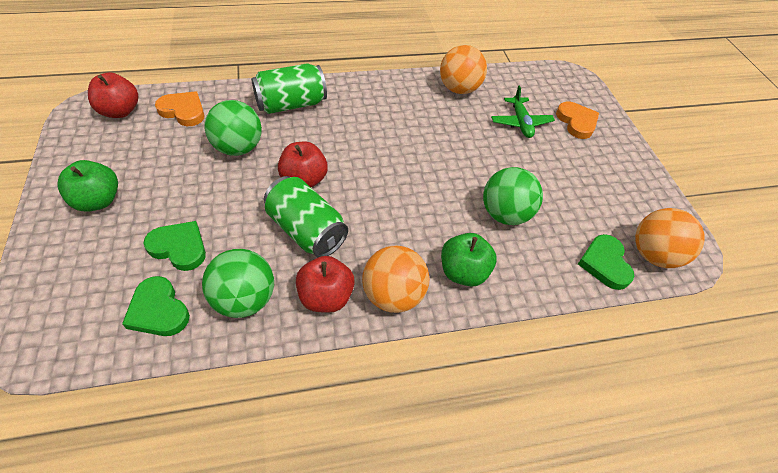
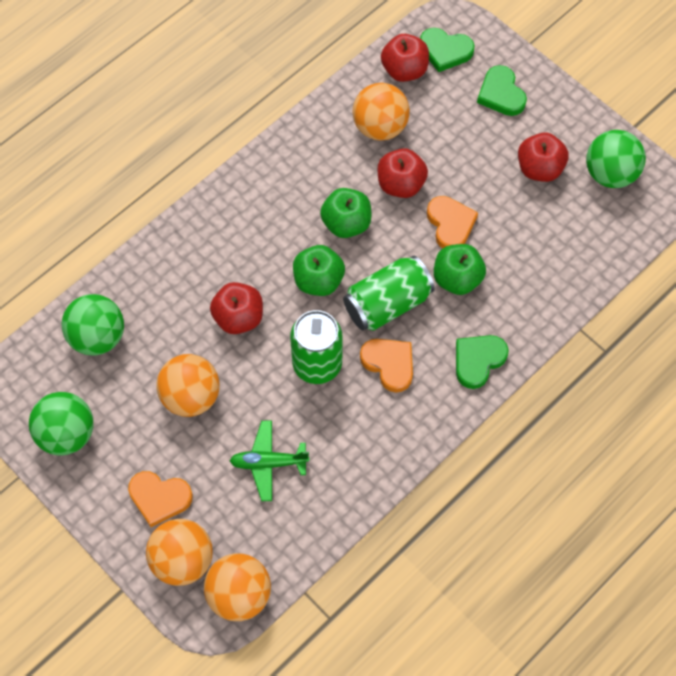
green apple: [57,160,118,212] [441,233,497,286] = 2 -> [293,245,345,296] [320,188,371,238] [434,244,486,295] = 3
orange ball: [362,246,429,313] [440,45,487,94] [635,208,705,268] = 3 -> [146,519,213,586] [156,354,220,417] [204,553,271,621] [353,83,410,141] = 4
orange heart: [155,91,205,126] [556,102,599,139] = 2 -> [128,471,193,527] [360,339,413,392] [427,196,478,248] = 3
red apple: [88,72,138,118] [278,142,328,187] [296,256,355,313] = 3 -> [210,282,263,334] [377,148,428,198] [381,34,429,82] [518,133,569,182] = 4

